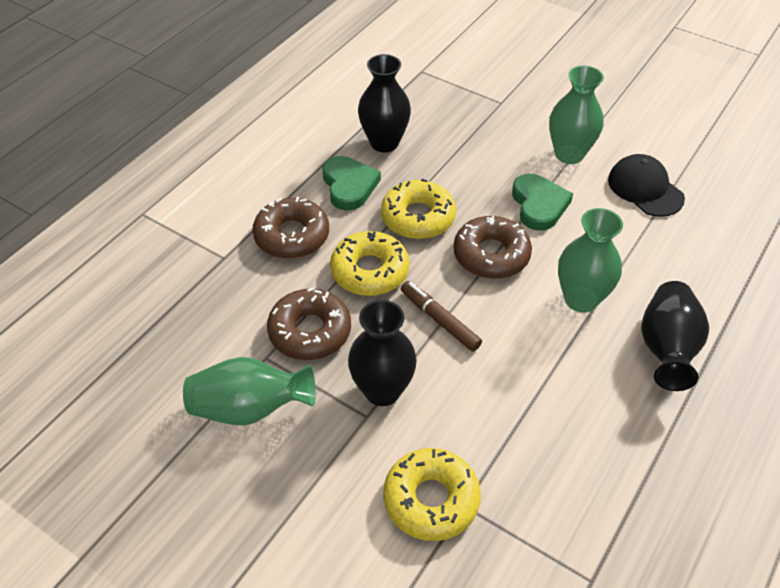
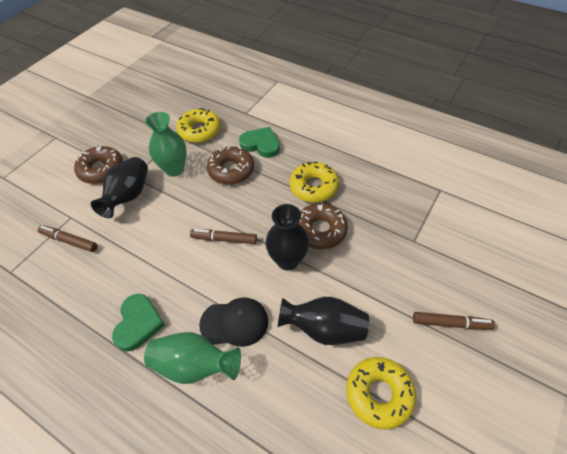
brown marker: [401,281,482,352] = 1 -> [38,225,98,252] [190,229,257,244] [413,312,495,330] = 3
green vase: [183,357,316,426] [549,66,604,164] [558,208,623,313] = 3 -> [144,332,241,384] [145,112,187,177] = 2

